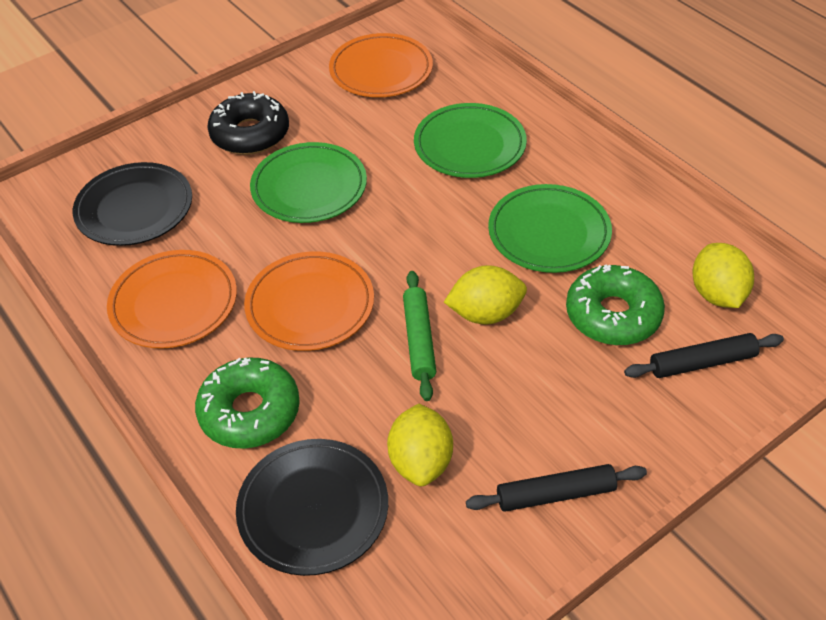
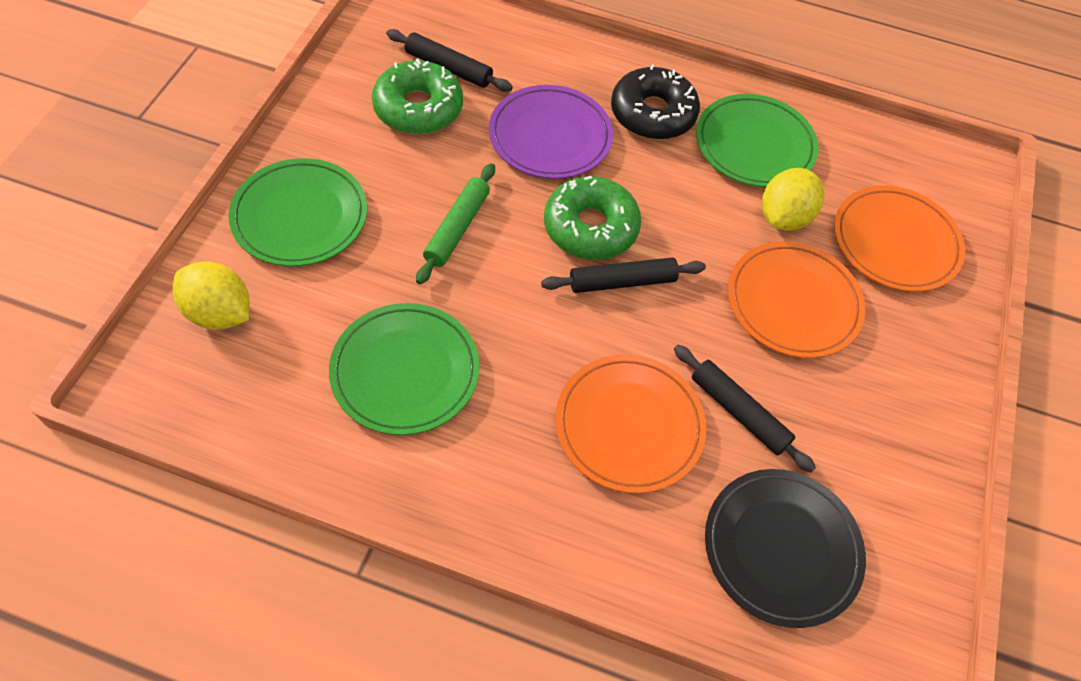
black plate: [73,162,192,246] [236,439,388,576] = 2 -> [705,469,866,628] = 1
black rolling pin: [466,464,647,512] [624,333,784,378] = 2 -> [386,29,513,92] [541,258,706,293] [674,345,816,473] = 3
purple plate: none = 0 -> [489,85,613,179] = 1
yellow lemon: [387,404,453,486] [444,265,527,325] [692,243,754,308] = 3 -> [173,261,249,330] [762,168,824,231] = 2

